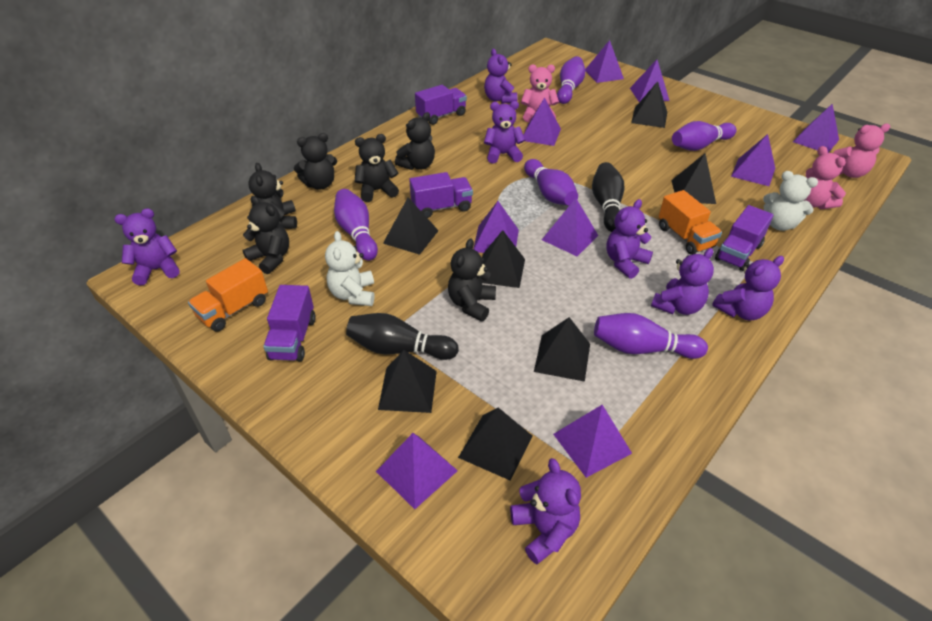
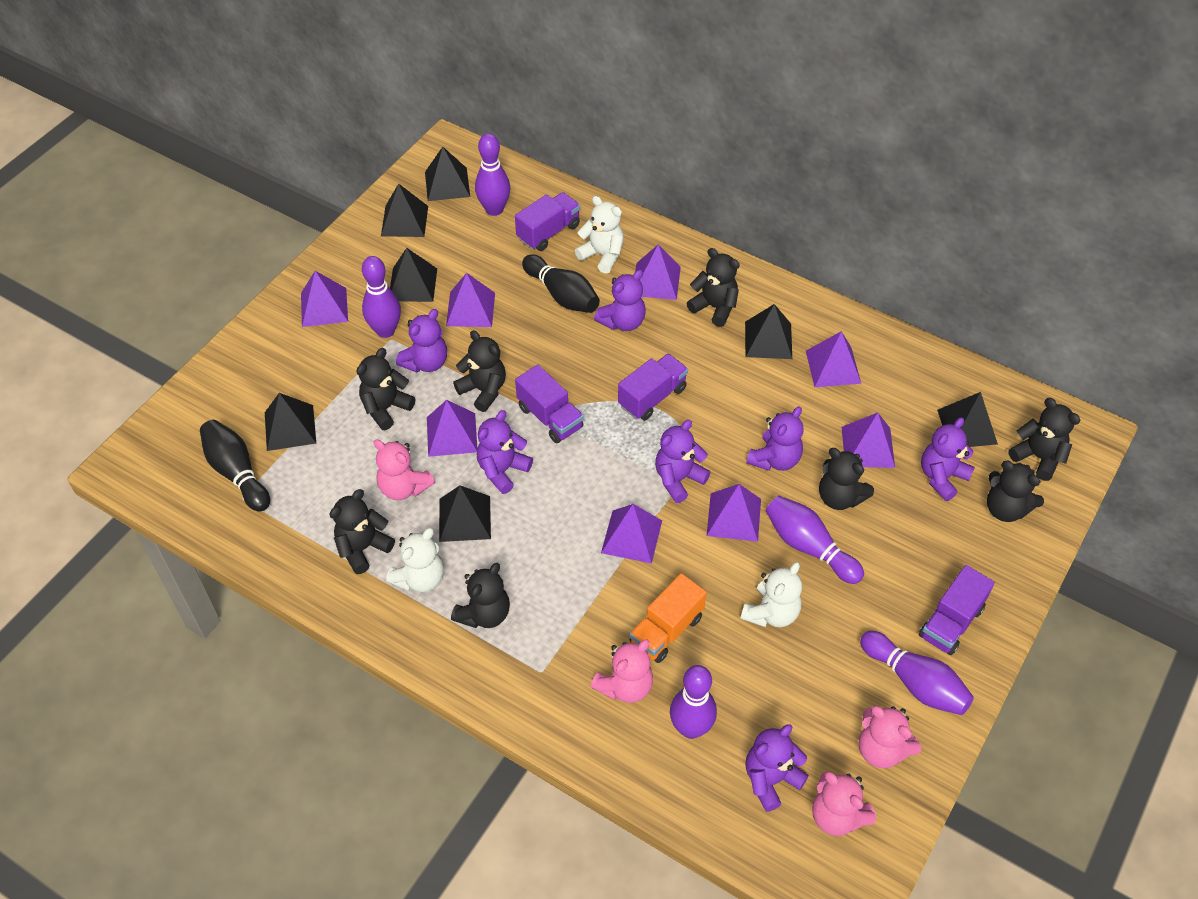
black teddy bear: [242,196,289,274] [248,163,297,229] [294,133,337,189] [355,134,399,202] [395,112,435,170] [448,238,496,321] = 6 -> [329,489,395,574] [356,348,415,430] [451,563,510,628] [453,330,506,412] [687,248,740,327] [819,448,874,510] [987,461,1044,522] [1008,398,1081,481] = 8
orange truck: [188,258,268,332] [659,190,722,255] = 2 -> [630,573,707,663] = 1
pink teddy bear: [521,65,559,122] [803,146,846,209] [833,124,890,178] = 3 -> [374,439,435,500] [591,639,653,703] [812,771,876,836] [859,706,921,768] = 4
purple pyramid: [376,433,458,509] [473,201,519,253] [523,97,561,146] [542,198,598,256] [553,405,632,478] [585,40,624,83] [630,59,670,102] [731,134,775,186] [793,104,839,153] = 9 -> [301,271,348,327] [427,400,477,457] [446,273,495,327] [601,504,662,564] [635,244,681,300] [706,484,761,542] [806,331,861,387] [842,413,895,468] = 8
white teddy bear: [325,231,374,306] [763,171,818,231] = 2 -> [386,528,444,592] [575,196,624,274] [741,562,802,627] = 3

